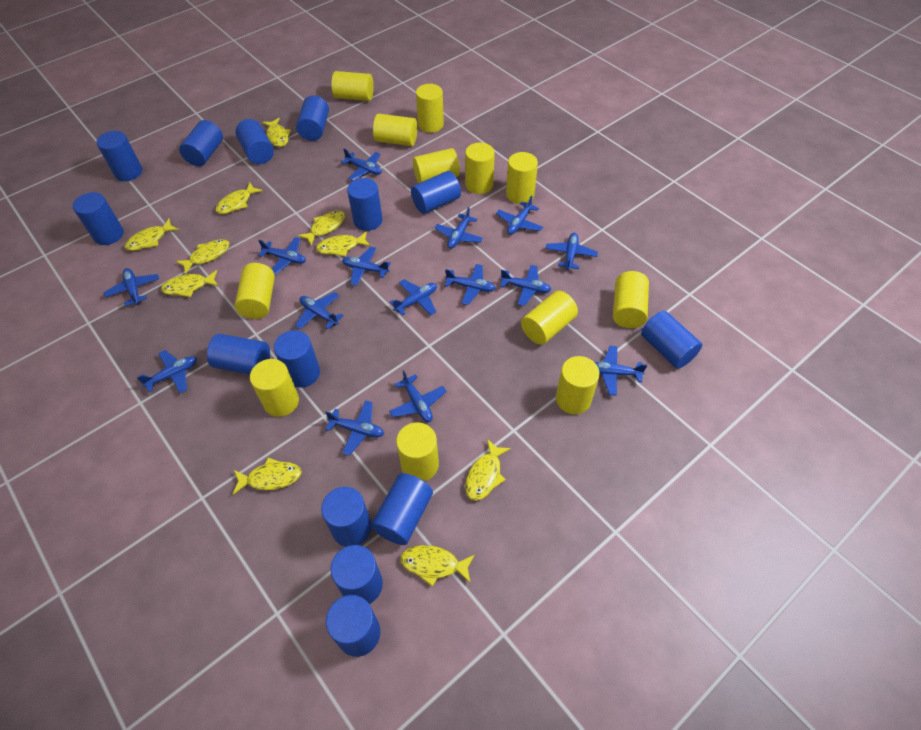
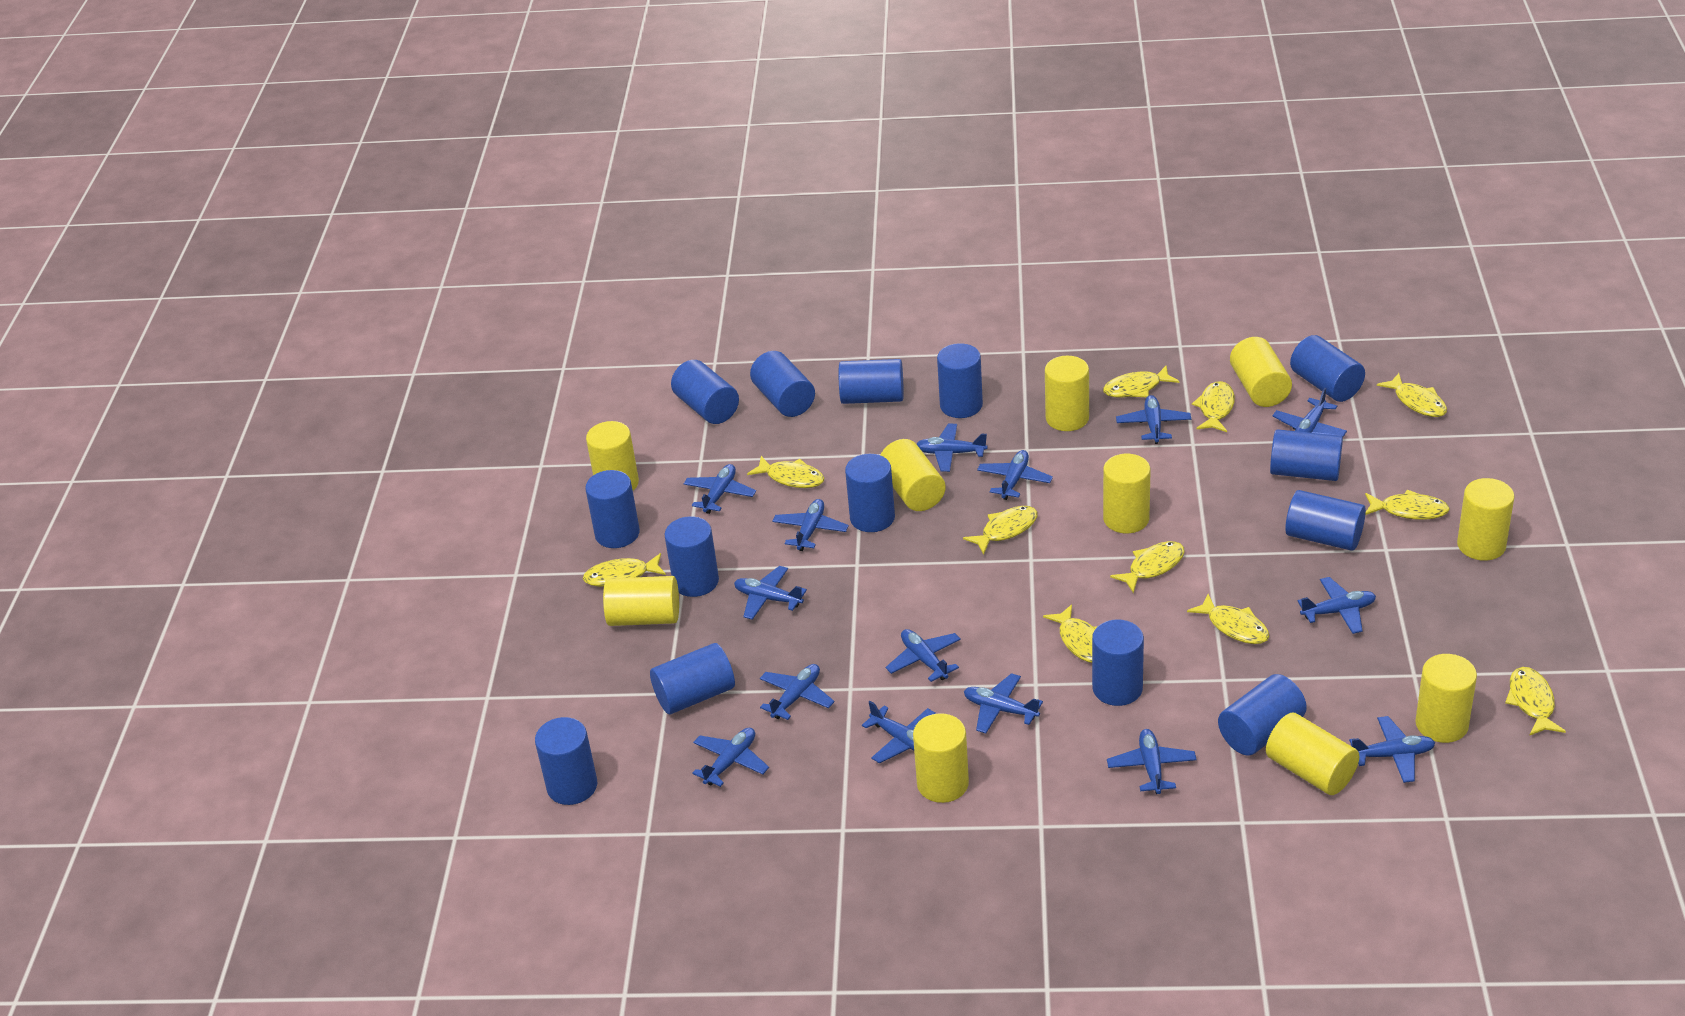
yellow cylinder: [235,263,275,319] [250,359,299,417] [331,71,374,101] [373,114,417,146] [396,422,439,481] [413,148,460,183] [416,84,444,133] [465,143,495,194] [506,152,538,204] [521,291,578,345] [556,356,600,414] [613,271,649,328] = 12 -> [586,421,639,491] [603,576,679,626] [881,439,946,511] [913,713,969,803] [1045,356,1089,431] [1103,454,1150,533] [1230,337,1292,407] [1266,713,1359,795] [1415,654,1477,743] [1457,478,1515,561] = 10
yellow fish: [125,219,179,251] [161,270,219,297] [176,239,230,274] [215,183,263,214] [233,458,302,495] [262,118,291,147] [298,211,345,246] [316,231,371,257] [400,545,475,586] [465,439,511,501] = 10 -> [583,553,666,587] [747,456,824,488] [963,506,1038,555] [1043,604,1098,663] [1103,366,1179,398] [1110,541,1185,593] [1187,594,1269,644] [1192,381,1235,432] [1365,490,1450,520] [1377,373,1447,417] [1505,667,1566,736] = 11

